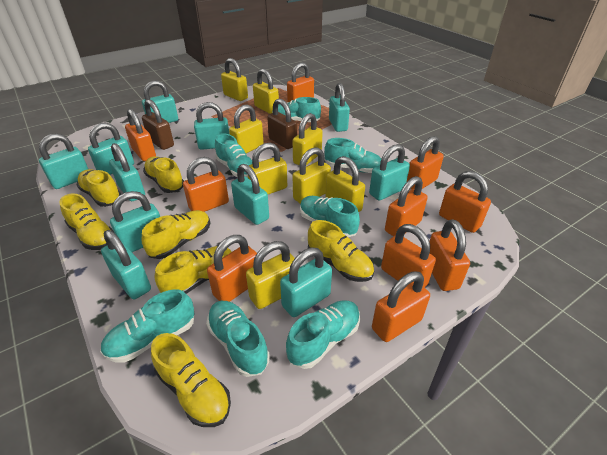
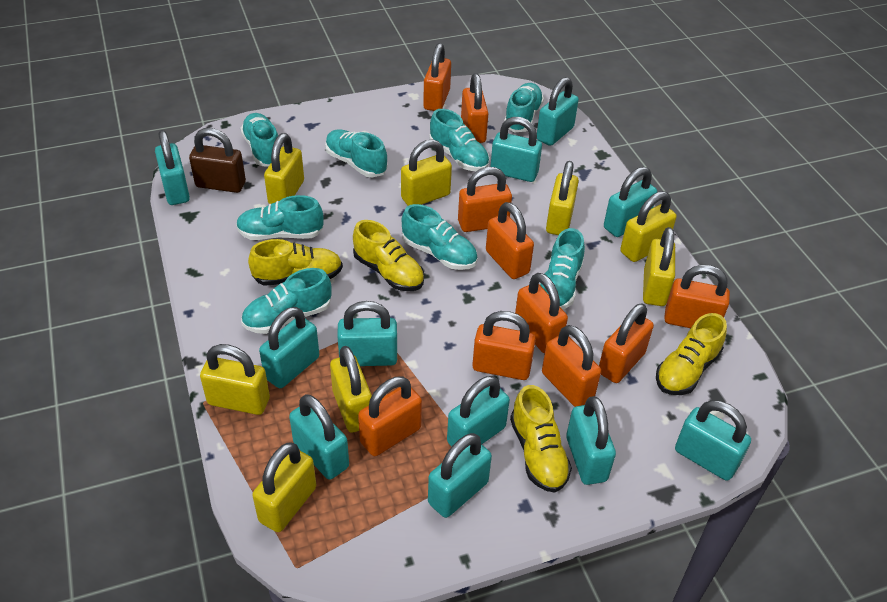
brown padlock: [142,99,174,150] [267,99,297,149] = 2 -> [189,128,246,193] = 1
turquoise shoe: [100,290,195,362] [206,301,270,377] [215,133,252,178] [272,97,321,122] [286,300,360,369] [300,196,360,237] [324,138,381,173] = 7 -> [236,195,324,240] [240,113,278,167] [241,268,332,334] [325,129,388,178] [402,204,478,270] [429,109,490,171] [504,83,544,132] [539,228,585,310] = 8
yellow shoe: [59,193,114,250] [77,169,121,207] [142,210,210,259] [143,156,184,193] [151,333,231,427] [155,246,231,294] [308,220,374,282] = 7 -> [248,239,343,286] [353,220,424,291] [510,385,572,493] [656,313,727,395] = 4

